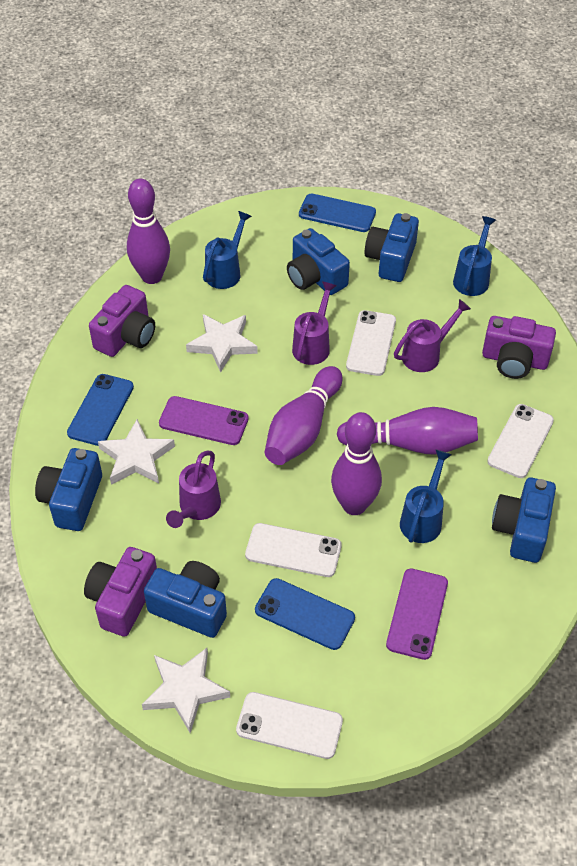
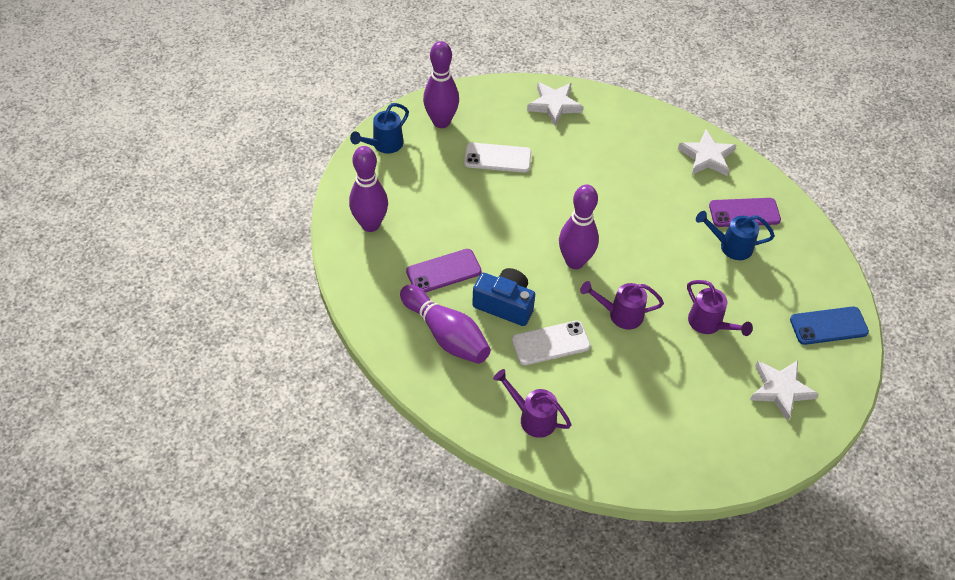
blue camera: [35,448,102,531] [144,561,227,638] [287,228,350,295] [364,213,419,282] [492,477,556,563] = 5 -> [472,268,535,326] = 1
blue phone: [67,374,134,446] [255,578,355,650] [299,193,376,232] = 3 -> [790,306,869,345] = 1
blue watering can: [203,211,252,289] [400,449,452,543] [453,216,496,296] = 3 -> [350,103,409,153] [696,211,775,260] = 2
purple camera: [84,547,157,637] [89,285,155,357] [482,316,556,379] = 3 -> none = 0
white phone: [236,692,343,759] [245,523,342,577] [346,310,396,376] [487,404,554,478] = 4 -> [464,142,531,173] [512,321,591,365] = 2

